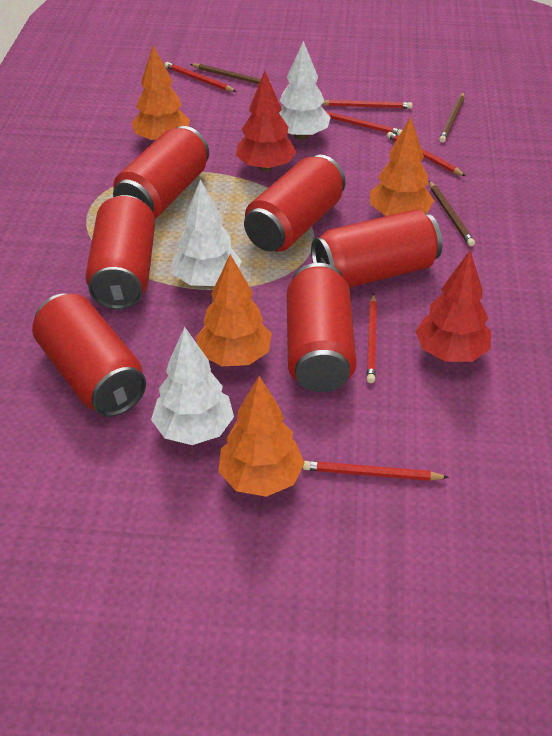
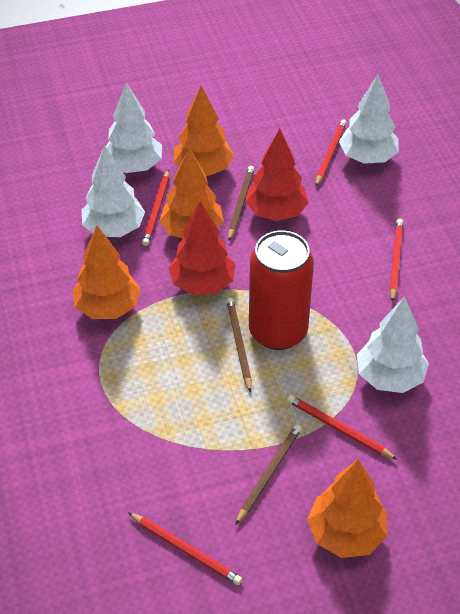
red can: [32,294,146,417] [85,195,155,310] [113,126,209,219] [244,155,346,252] [287,263,356,392] [311,209,442,288] = 6 -> [249,230,314,350] = 1
red pencil: [164,62,237,92] [302,461,449,481] [322,100,413,109] [326,111,402,136] [367,294,377,383] [387,132,466,176] = 6 -> [128,512,242,585] [142,169,169,246] [287,395,398,460] [315,119,347,186] [390,219,403,302] = 5
white tree: [151,327,234,445] [172,179,241,286] [279,41,331,140] = 3 -> [81,145,145,237] [106,82,162,173] [339,74,399,164] [357,296,429,393] = 4

